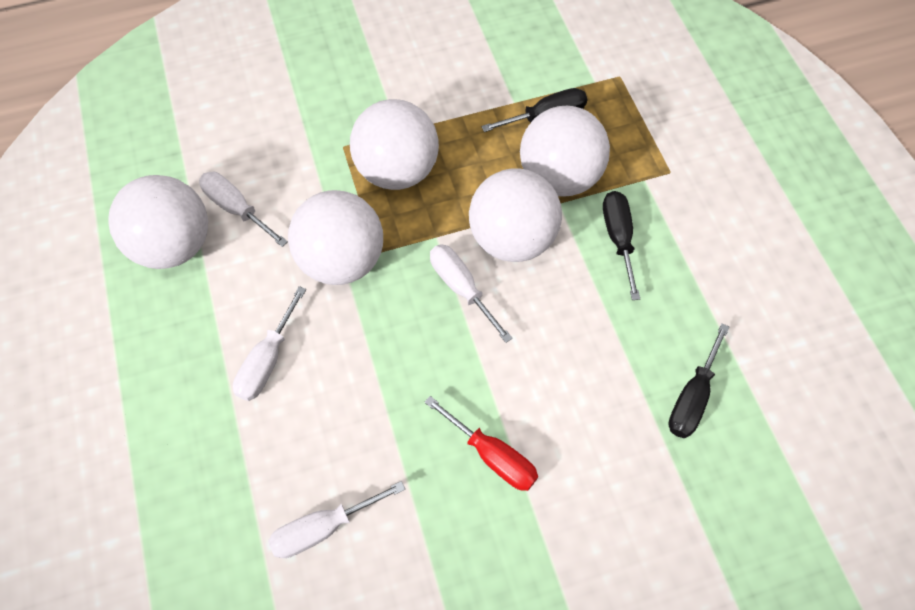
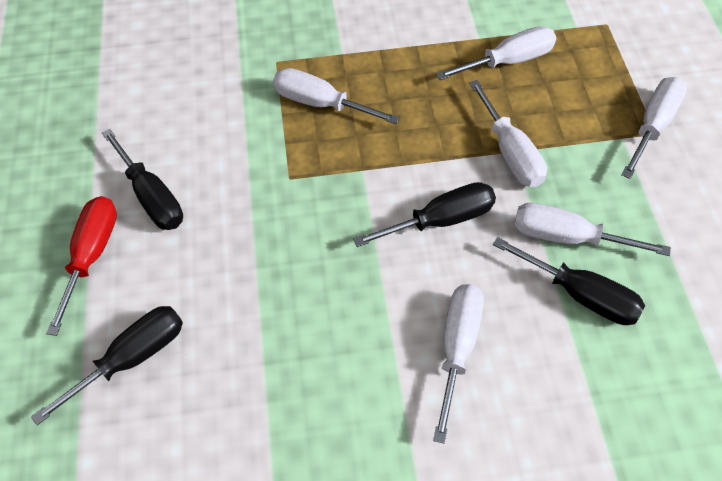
black screwdriver: [481,88,587,132] [603,191,640,300] [668,323,729,438] = 3 -> [31,306,183,425] [102,129,183,230] [353,182,496,247] [493,237,645,325] = 4
white ball: [108,175,208,269] [288,190,383,285] [350,99,439,190] [469,168,562,262] [520,106,610,197] = 5 -> none = 0
white screwdriver: [199,171,288,247] [233,286,306,401] [268,481,405,558] [430,244,513,343] = 4 -> [273,68,400,124] [433,284,484,444] [436,26,556,80] [469,80,547,187] [514,203,671,256] [621,77,687,179] = 6

